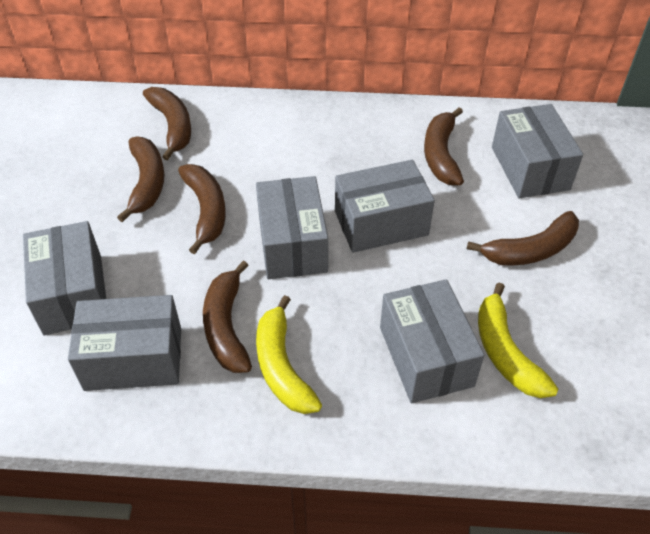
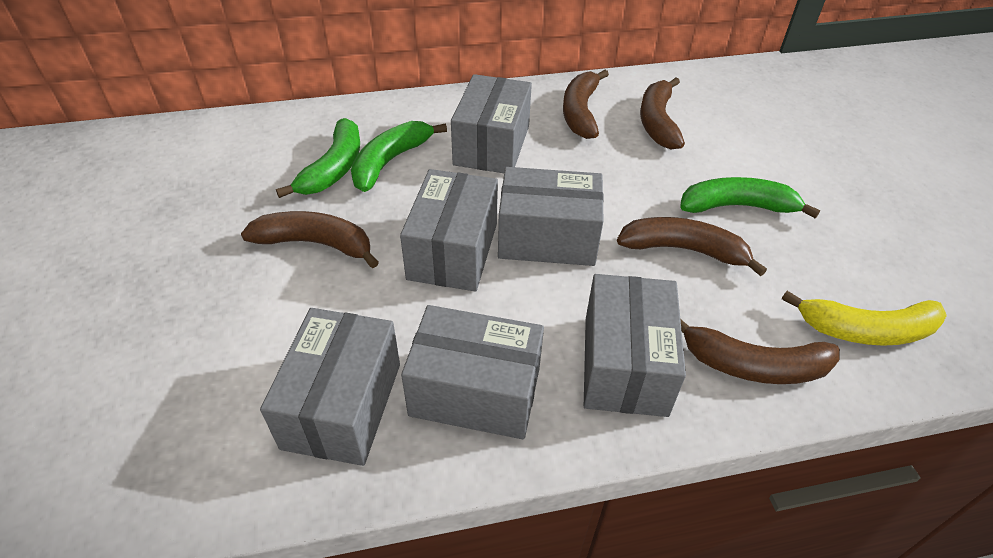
brown banana: [117,137,164,222] [143,87,191,160] [178,164,226,254] [203,261,252,373] [424,107,464,185] [467,211,579,265] = 6 -> [241,211,379,268] [563,70,609,139] [617,217,767,276] [640,78,685,149] [680,319,840,384] = 5
green banana: none = 0 -> [276,118,360,198] [351,121,447,192] [680,177,820,218] = 3
yellow banana: [256,295,322,414] [478,283,558,398] = 2 -> [782,291,947,346] = 1

